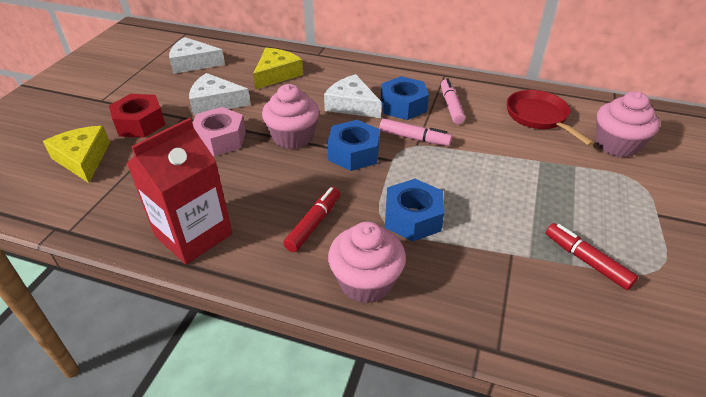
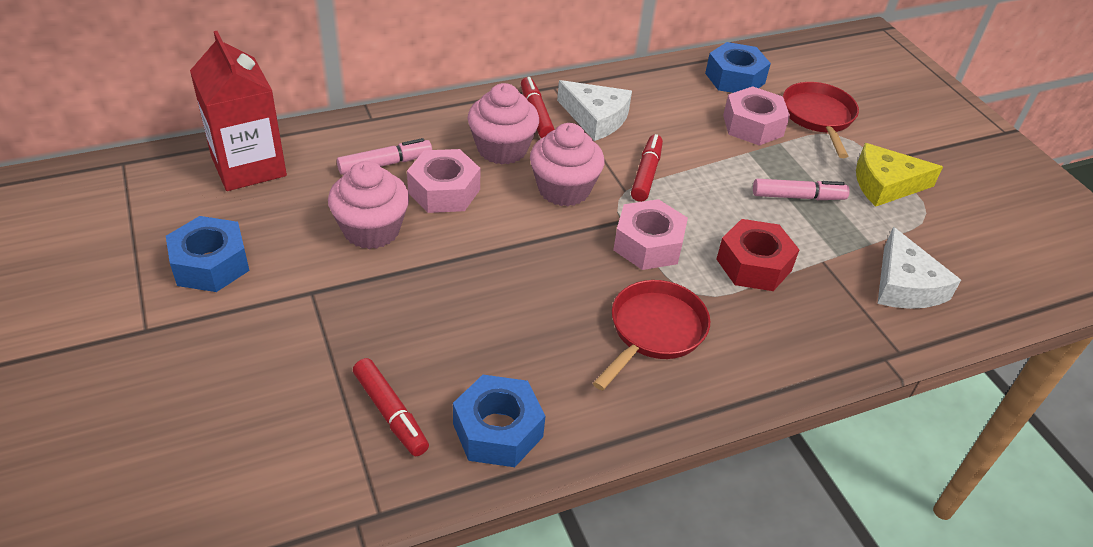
pink nut: [192,107,246,156] = 1 -> [407,149,481,213] [613,199,688,270] [723,86,790,145] = 3
red marker: [283,187,340,252] [546,223,638,290] = 2 -> [353,358,429,456] [521,77,555,138] [631,134,663,202] = 3
red pan: [507,90,594,146] = 1 -> [593,280,710,391] [783,82,859,158] = 2
white cheese: [169,37,225,74] [189,73,251,115] [324,74,382,118] = 3 -> [557,80,632,141] [878,227,961,309] = 2
yellow cheese: [43,126,110,183] [253,48,303,90] = 2 -> [856,143,943,207] = 1

